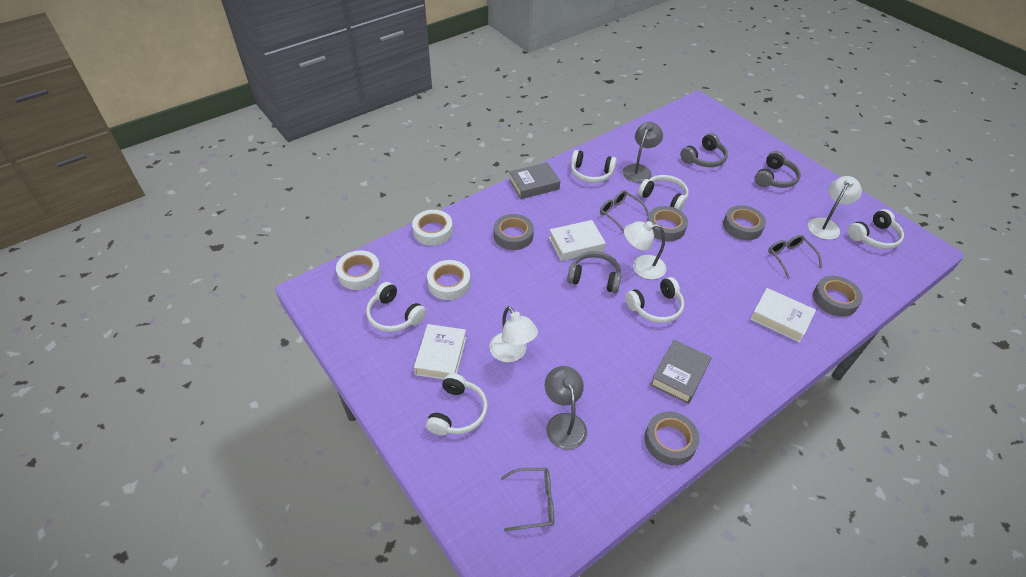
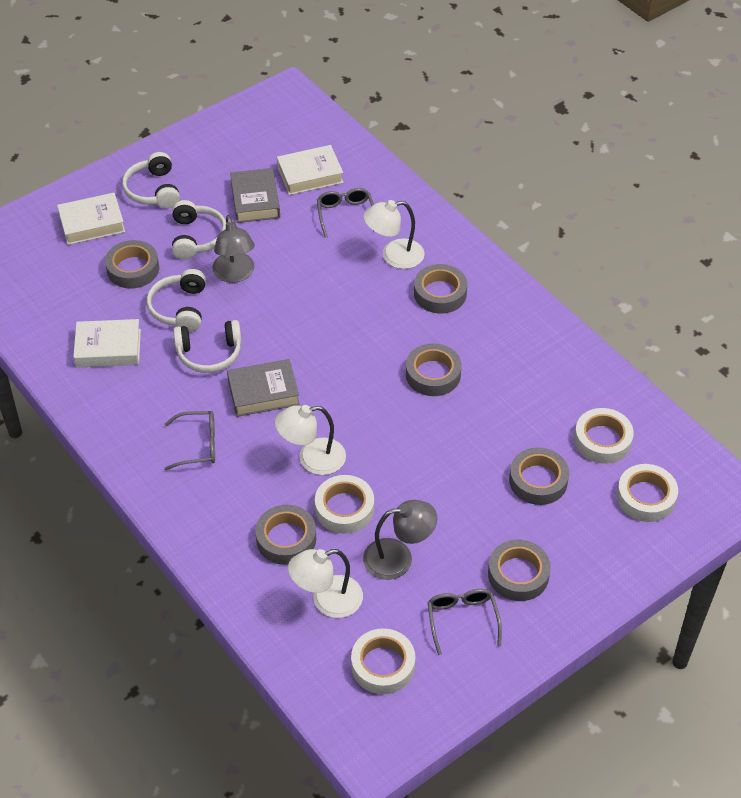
grey headphones: [567,251,621,293] [680,133,728,167] [755,151,801,188] = 3 -> none = 0
grey tape: [494,214,534,250] [645,412,699,465] [647,206,688,241] [723,205,766,240] [813,276,863,317] = 5 -> [105,240,159,289] [255,505,316,565] [406,343,462,396] [414,264,467,313] [488,540,551,601] [509,447,569,505] = 6
white headphones: [366,282,426,332] [426,373,488,436] [571,150,617,183] [625,277,684,323] [638,175,689,211] [848,209,904,249] = 6 -> [122,152,180,208] [147,269,206,332] [172,200,226,260] [173,320,242,373] = 4
white tape: [336,250,381,290] [412,210,453,246] [427,260,470,300] = 3 -> [315,475,374,534] [351,628,415,694] [574,408,634,464] [617,464,678,522] = 4

